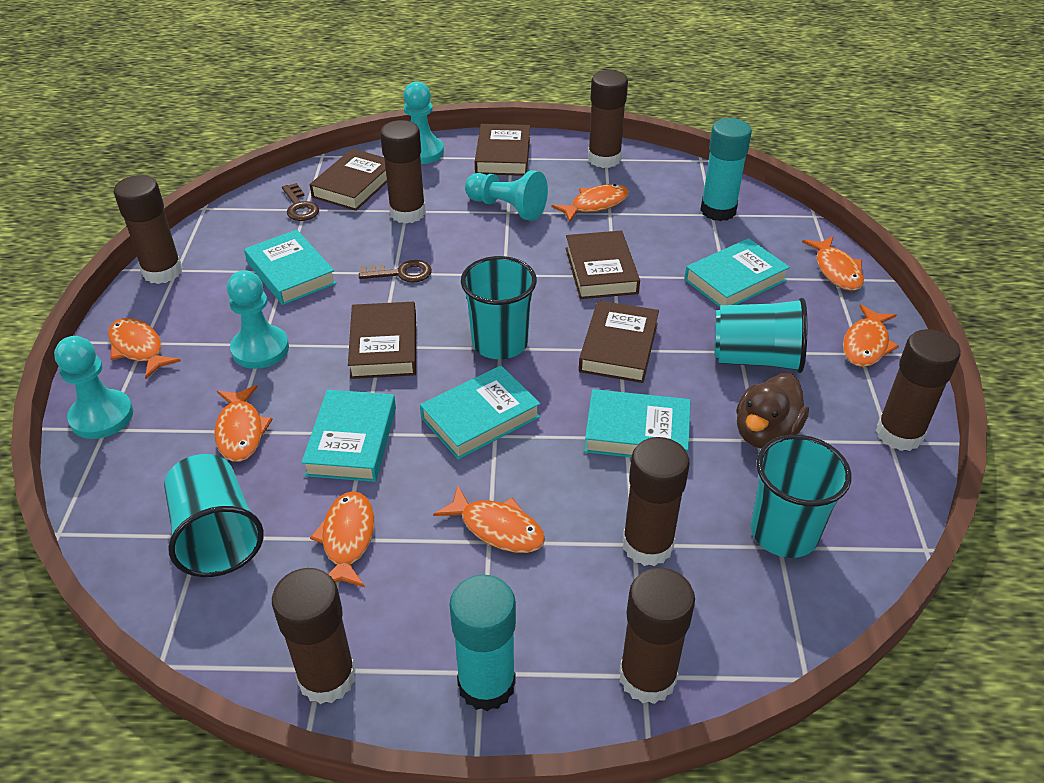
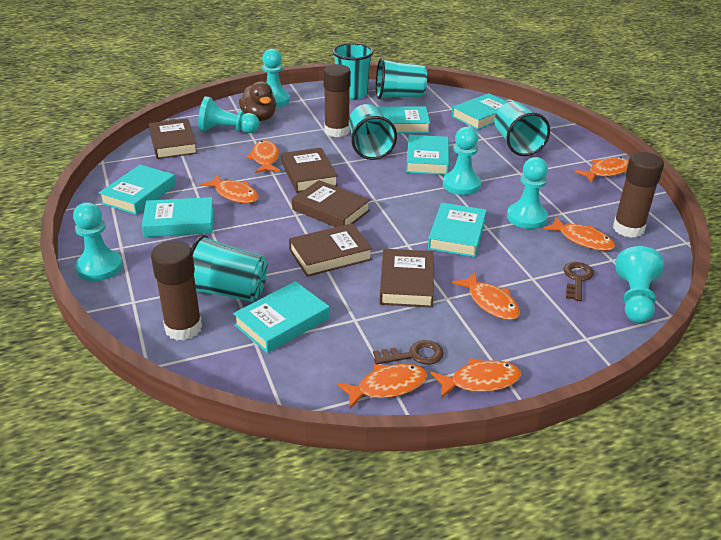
brown glue stick: [114,175,182,284] [272,568,356,704] [380,120,426,224] [588,70,628,168] [619,568,695,704] [622,437,690,566] [876,329,961,451] = 7 -> [151,241,202,340] [323,64,351,137] [613,152,664,238] = 3
turquoise book: [244,230,337,305] [301,390,396,482] [420,365,540,460] [584,389,691,457] [684,238,790,307] = 5 -> [99,165,176,215] [142,197,214,237] [233,281,329,353] [377,107,430,133] [406,135,449,175] [428,203,487,257] [451,93,508,130] = 7
turquoise cup: [164,454,264,577] [461,256,537,359] [715,298,808,373] [751,435,851,558] = 4 -> [191,235,268,302] [332,43,373,100] [349,104,397,160] [376,58,427,99] [494,101,550,156] = 5
turquoise glue stick: [449,574,516,711] [700,118,752,221] = 2 -> none = 0
turquoise pawn: [54,336,133,439] [227,270,289,369] [403,81,444,164] [465,170,548,221] = 4 -> [73,202,123,281] [198,96,259,133] [262,49,290,107] [443,127,481,195] [507,157,548,229] [615,246,664,323] = 6

